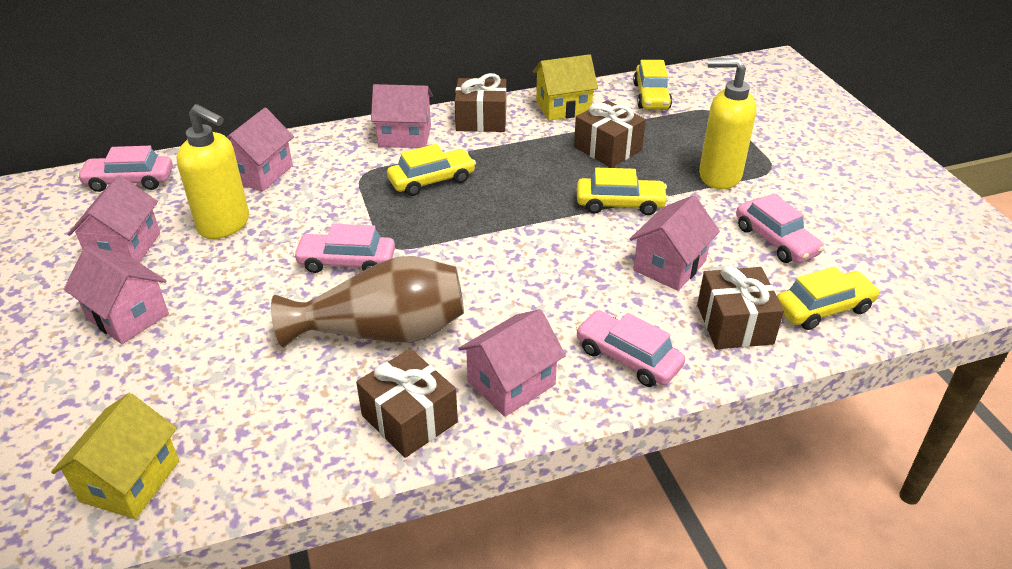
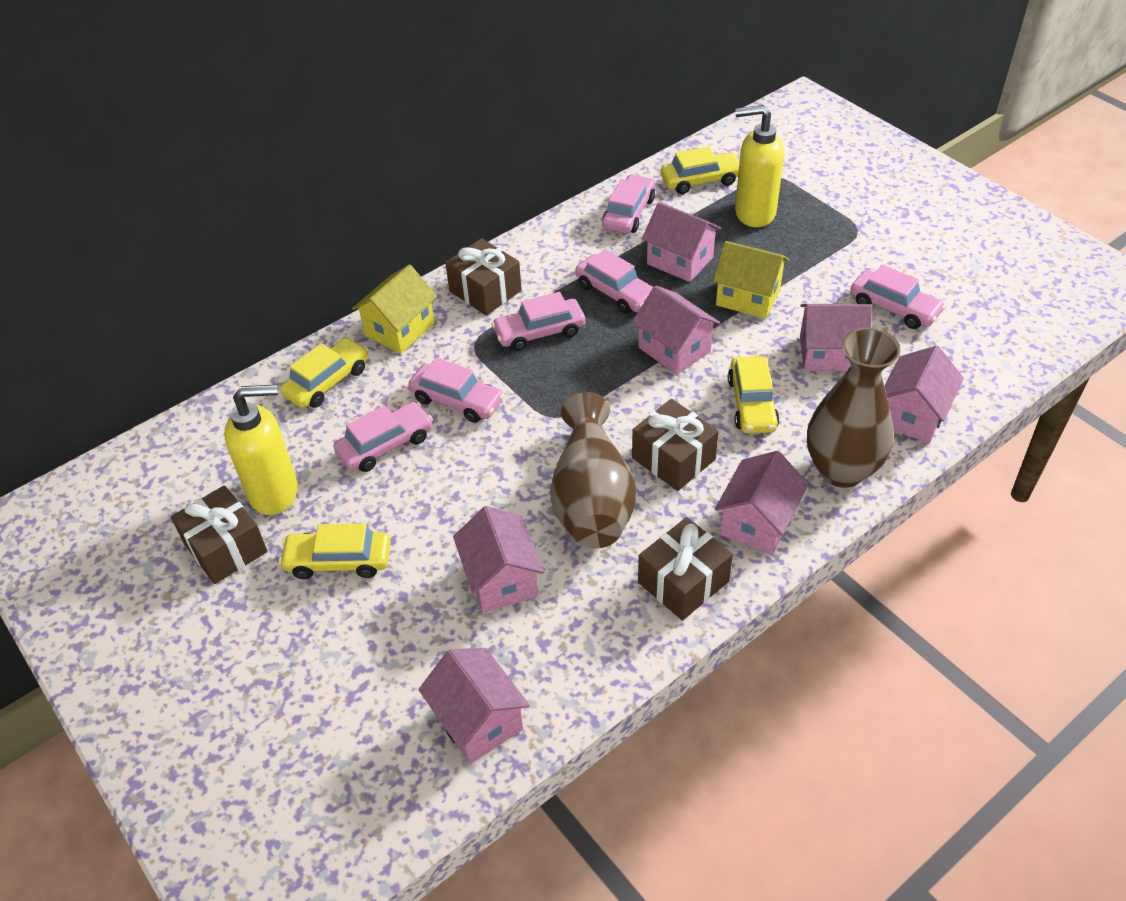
brown vase: [271,256,464,348] = 1 -> [550,392,636,549] [807,328,900,488] = 2
pink car: [77,146,173,192] [293,224,395,273] [576,310,685,387] [736,193,825,263] = 4 -> [333,402,433,472] [408,357,504,423] [491,292,585,351] [575,249,653,314] [602,174,655,234] [850,264,946,329] = 6
pink house: [64,246,169,344] [67,175,160,263] [227,108,294,192] [371,84,433,148] [458,309,566,417] [630,195,720,291] = 6 -> [418,648,530,764] [453,506,544,613] [632,285,720,375] [642,202,721,282] [715,451,808,555] [800,304,872,371] [884,346,964,443] = 7

